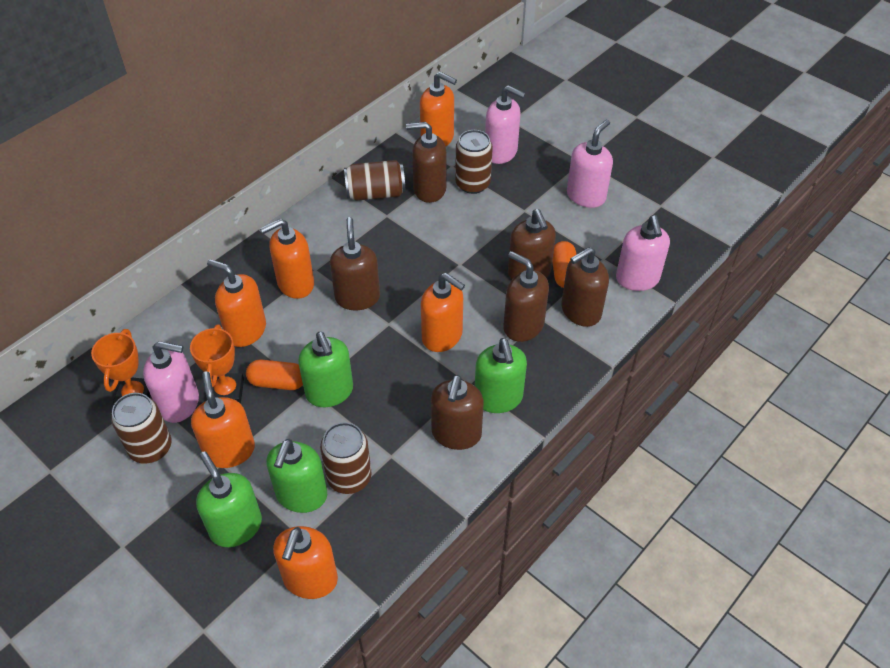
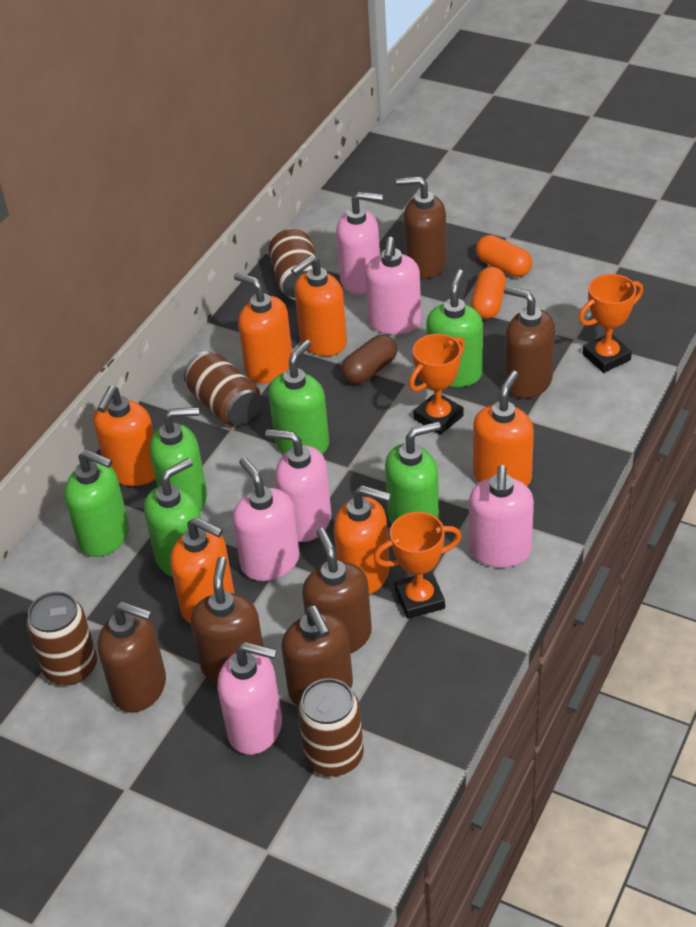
brown capsule: none = 0 -> [341,335,397,384] = 1
green soap dispenser: [196,451,262,547] [266,439,327,513] [298,332,353,407] [475,338,527,413] = 4 -> [64,450,129,557] [144,458,201,577] [150,407,207,511] [268,340,329,454] [385,422,441,524] [426,269,483,387] = 6
orange trophy: [91,329,151,404] [190,325,244,404] = 2 -> [374,512,462,619] [409,334,465,435] [578,274,643,373] = 3
pink soap dispenser: [143,341,199,423] [485,85,526,164] [567,119,613,208] [616,215,670,291] = 4 -> [218,642,282,755] [233,457,300,581] [265,429,331,542] [336,192,383,294] [365,237,421,335] [469,465,534,568] = 6

